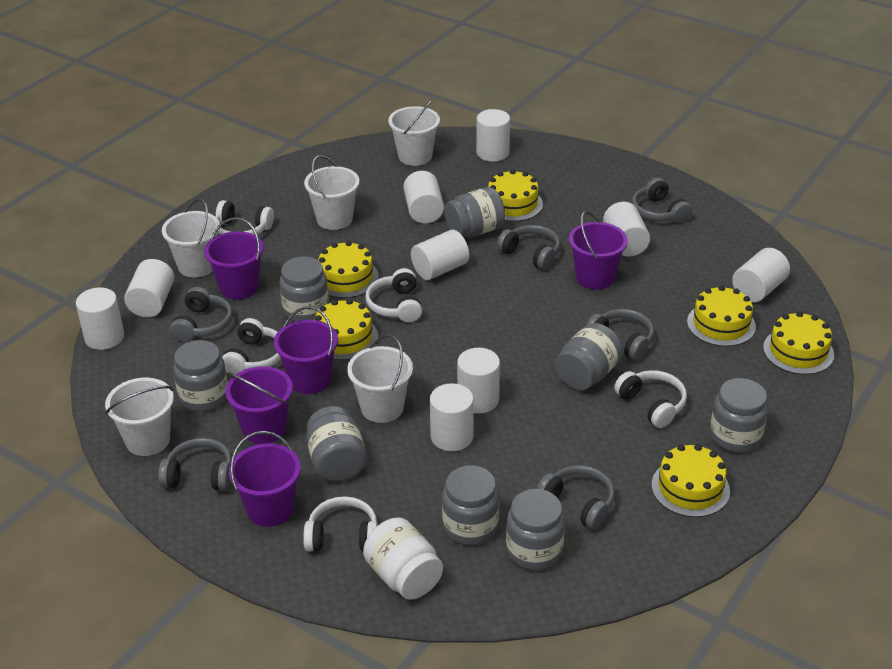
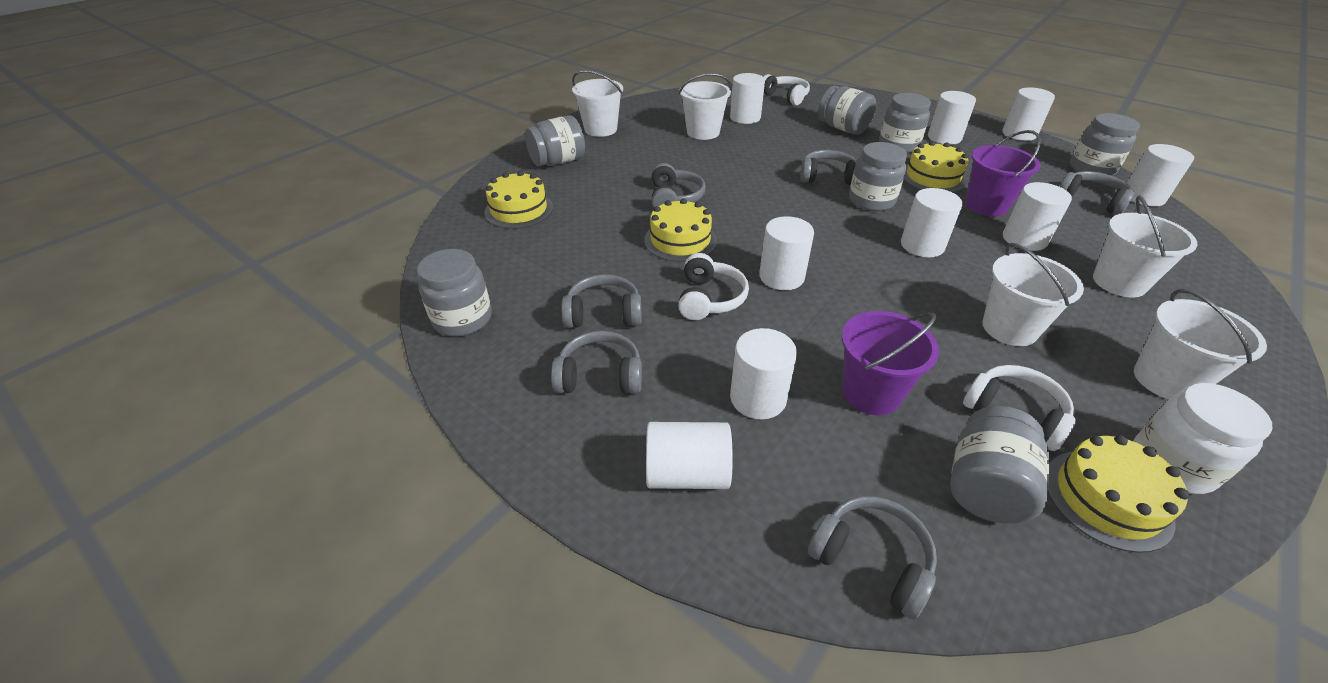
grey jar: [173,340,228,412] [279,257,329,322] [306,406,367,481] [442,465,499,545] [444,187,505,238] [506,489,565,570] [555,323,623,390] [710,378,768,453] = 8 -> [417,249,492,337] [525,115,585,167] [818,86,876,135] [849,142,907,211] [879,93,931,153] [950,406,1049,524] [1070,113,1140,176] = 7
purple bucket: [204,217,264,300] [225,366,293,444] [229,431,301,527] [274,306,338,394] [569,211,628,290] = 5 -> [842,311,939,415] [965,130,1041,216] = 2
white headphones: [215,200,274,235] [222,318,281,375] [303,496,378,552] [365,268,422,322] [614,370,687,428] = 5 -> [678,253,749,320] [763,74,810,106] [963,365,1076,451] = 3
yellow cake: [314,299,378,360] [318,241,379,298] [488,170,543,222] [652,444,730,517] [687,286,756,347] [763,311,834,375] = 6 -> [484,171,553,229] [644,198,717,262] [904,141,968,193] [1047,435,1189,553] = 4

